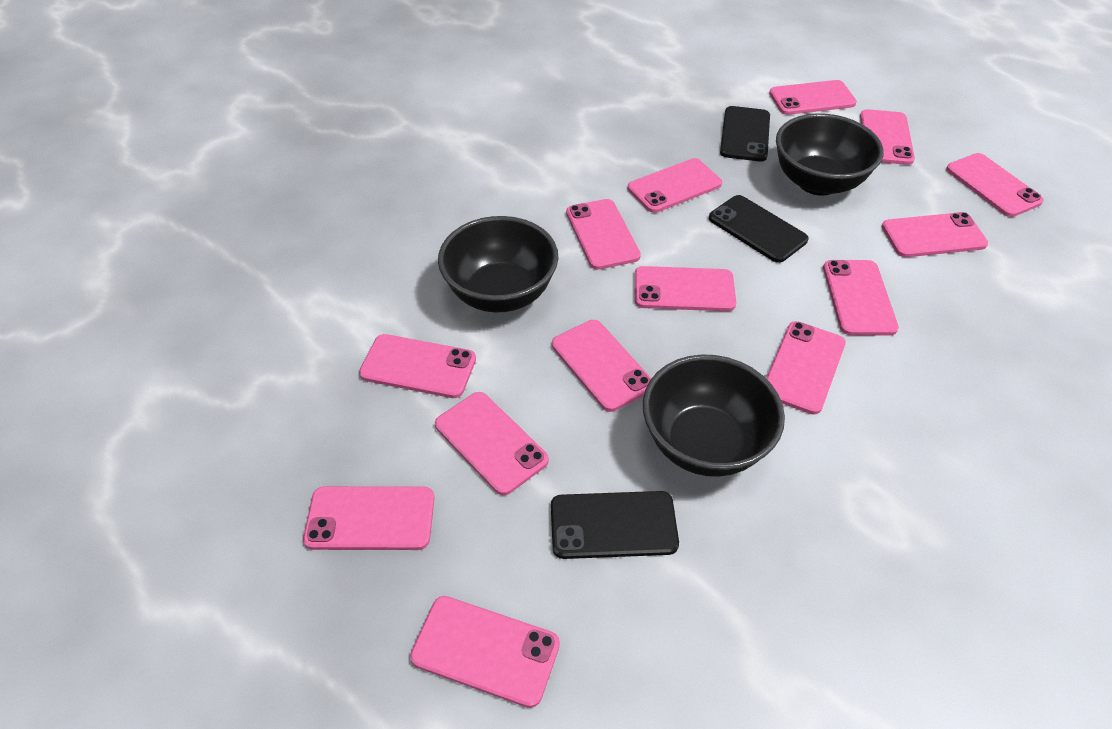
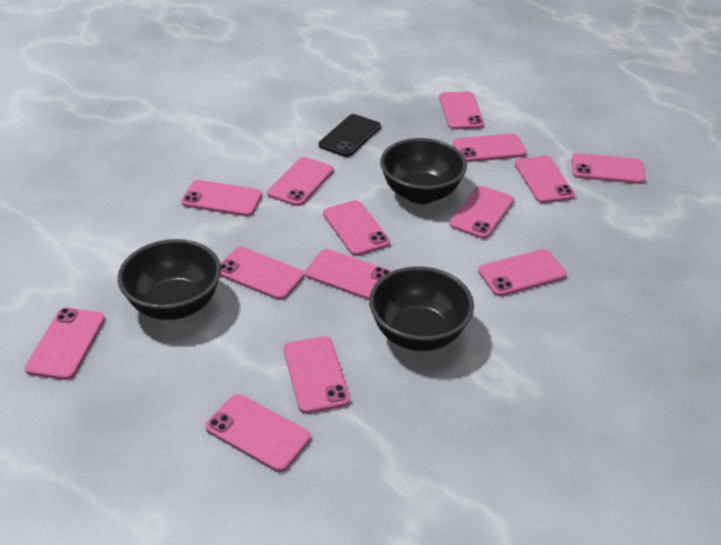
black phone: [551,491,679,559] [709,195,809,263] [720,106,770,162] = 3 -> [319,114,381,157] = 1

